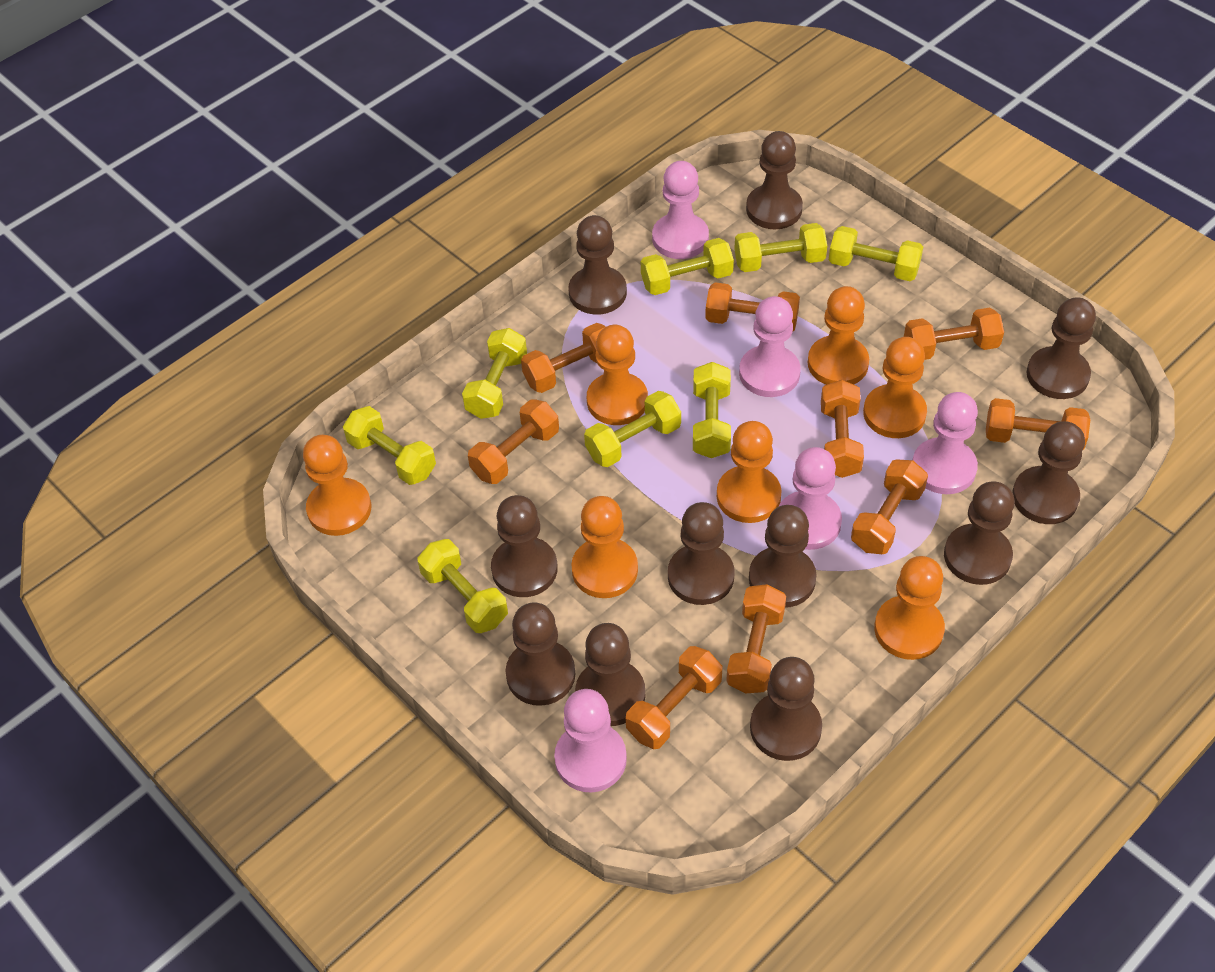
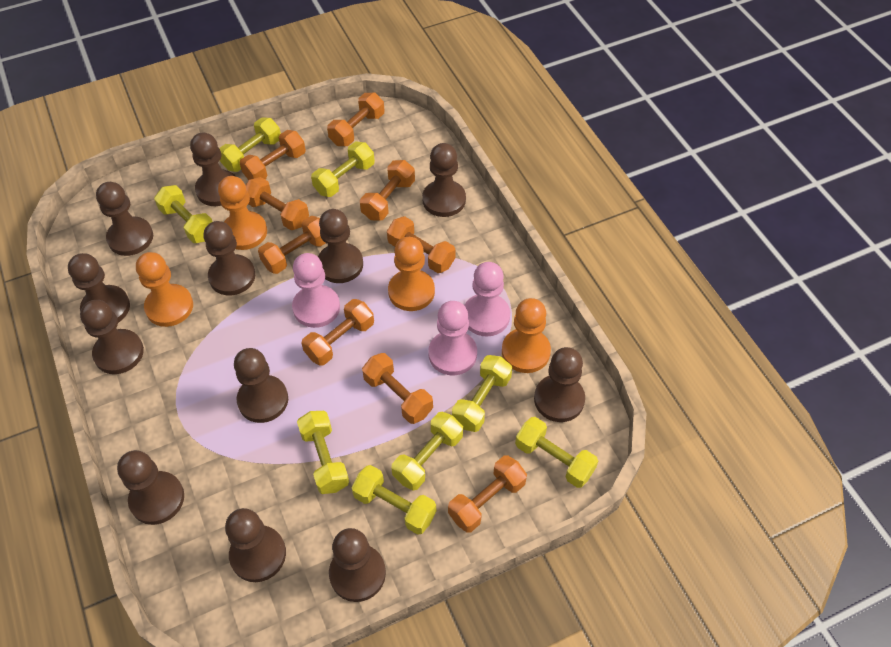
brown pawn: [491,495,558,597] [505,602,576,706] [568,215,627,315] [575,623,645,726] [668,502,735,605] [746,131,803,229] [749,505,817,608] [750,657,822,761] [944,481,1015,585] [1012,421,1085,524] [1027,297,1096,399] = 11 -> [68,253,130,323] [80,300,144,374] [96,182,153,256] [117,450,184,525] [190,133,235,206] [204,221,255,296] [225,508,286,582] [234,348,288,423] [318,209,363,283] [329,528,386,602] [422,143,466,217] [534,347,585,422] = 12
orange pawn: [303,435,371,536] [571,496,638,598] [587,325,648,425] [717,421,782,523] [808,286,869,385] [863,337,927,438] [874,556,945,660] = 7 -> [136,252,193,327] [218,176,267,250] [388,237,435,311] [502,298,551,373] = 4
pink pawn: [554,689,627,792] [652,161,709,259] [739,296,801,397] [778,447,842,550] [913,392,978,494] = 5 -> [292,253,340,328] [428,301,477,375] [464,262,510,337] = 3

